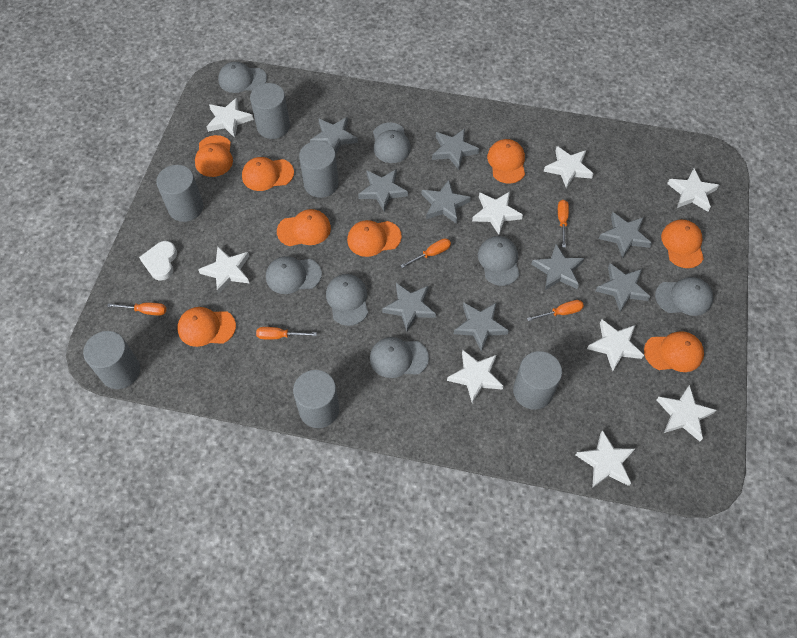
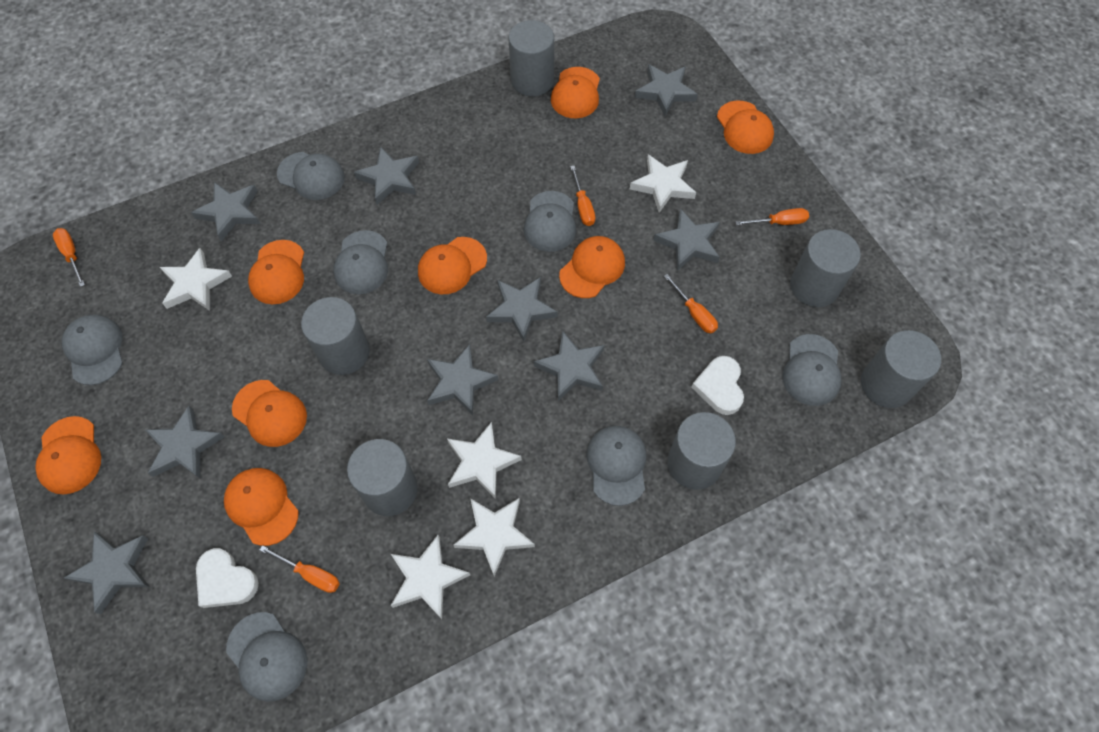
white heart: [139,241,177,281] = 1 -> [196,548,259,608] [691,356,744,415] = 2
white star: [198,246,249,294] [206,98,254,138] [447,349,503,403] [472,191,523,235] [544,146,594,189] [576,430,635,488] [587,319,644,371] [657,385,716,442] [667,169,719,212] = 9 -> [160,248,232,311] [391,535,470,619] [447,422,522,499] [453,498,535,576] [630,155,696,213] = 5

